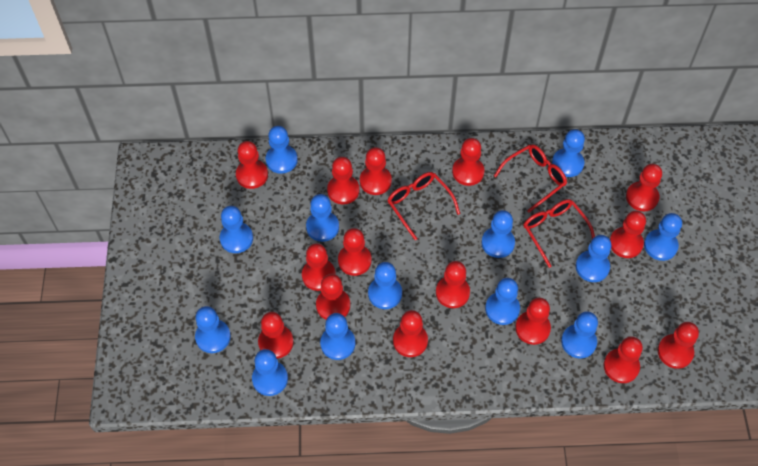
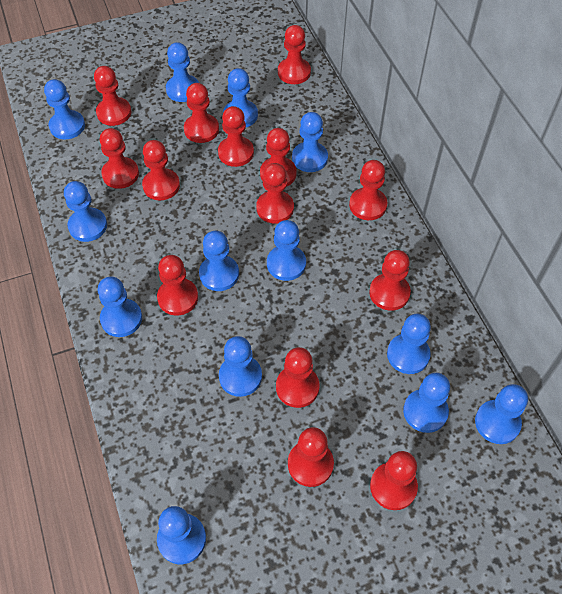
red glasses: [387,172,460,240] [494,144,567,213] [524,199,595,268] = 3 -> none = 0
red pawn: [236,141,268,189] [258,312,294,359] [302,243,336,291] [316,274,350,320] [327,157,359,204] [338,228,371,276] [360,147,392,195] [393,310,428,357] [436,261,470,308] [452,138,485,186] [515,297,551,345] [603,336,643,383] [610,211,646,258] [626,164,662,211] [658,322,699,369] = 15 -> [94,66,132,126] [100,128,139,189] [142,140,180,200] [157,255,198,315] [184,83,219,143] [218,106,254,167] [256,163,294,224] [260,128,297,187] [276,347,320,408] [278,25,311,84] [288,427,334,487] [349,160,387,220] [369,250,411,311] [370,451,418,510] = 14

